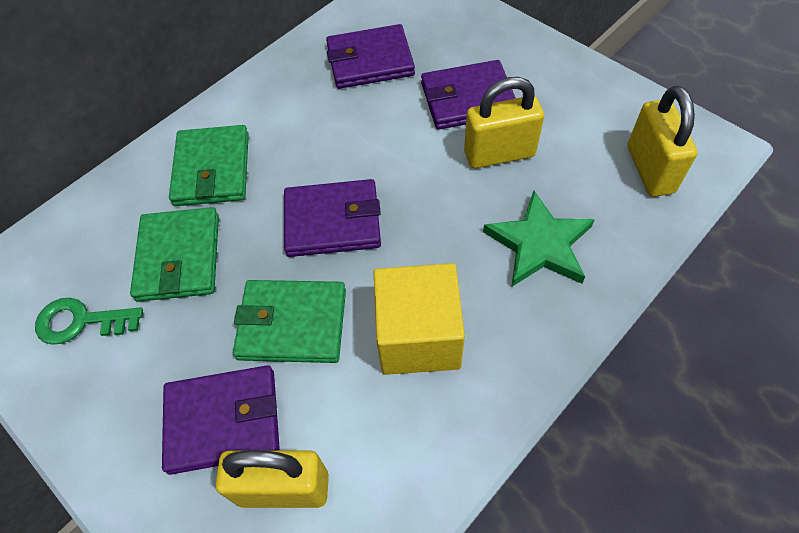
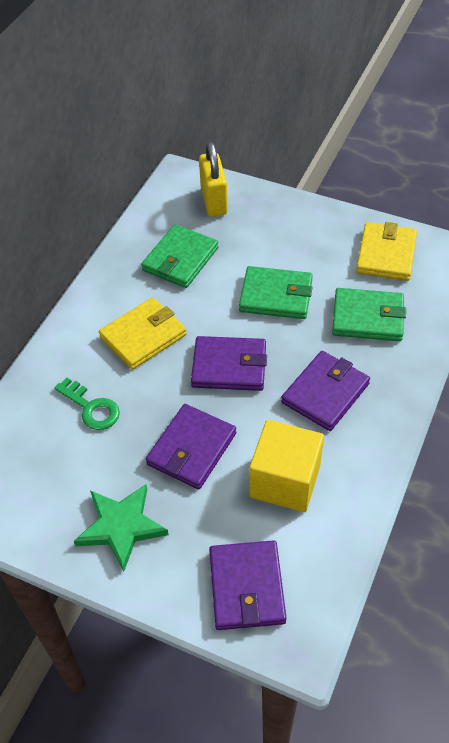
yellow padlock: [216,450,329,508] [464,77,544,168] [628,86,698,197] = 3 -> [199,142,228,217] = 1
yellow wallet: none = 0 -> [99,297,187,370] [356,222,417,281] = 2

